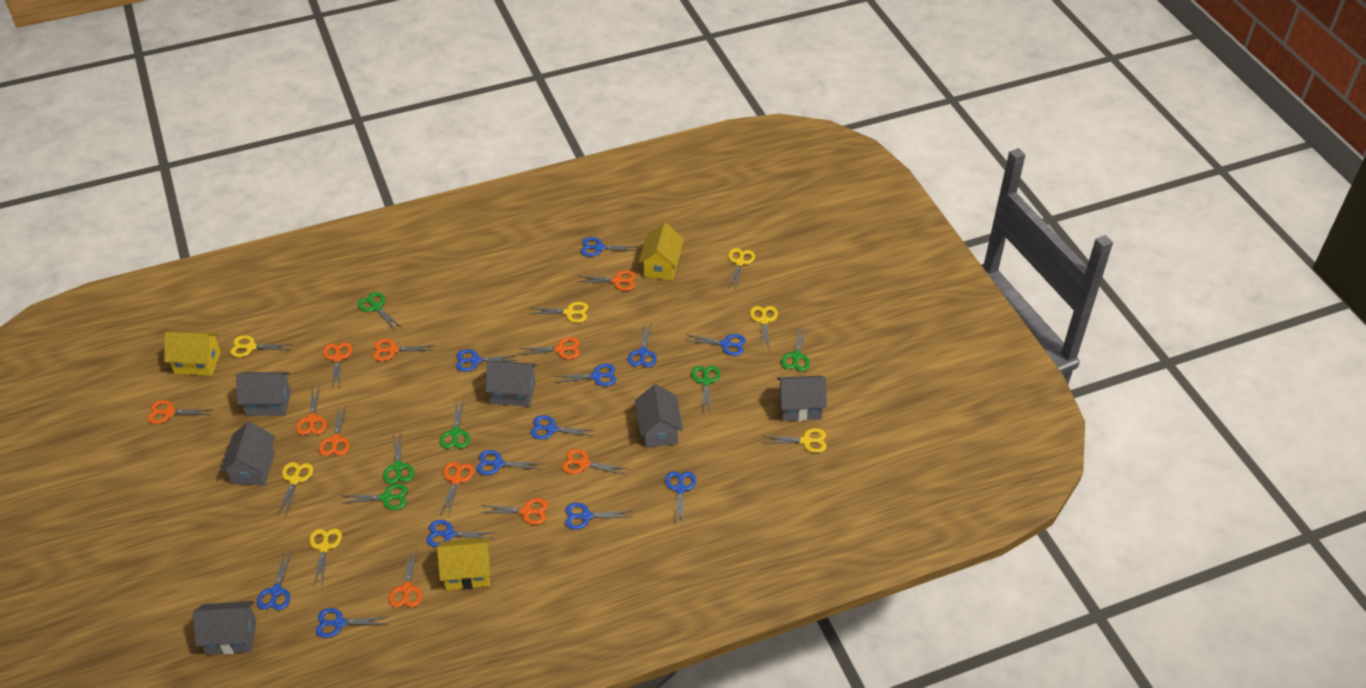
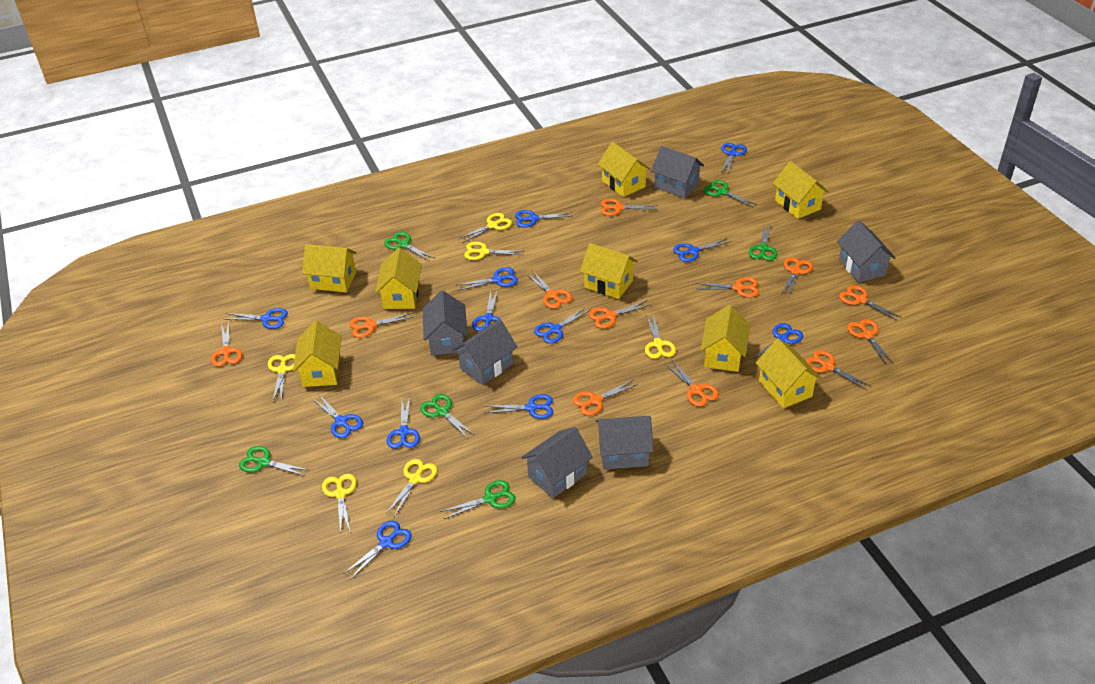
orange scissors: [148,400,213,424] [296,385,327,435] [319,406,349,456] [323,342,352,389] [373,339,435,361] [389,549,422,607] [440,462,474,517] [480,498,548,525] [519,337,580,359] [562,449,627,475] [577,270,636,291] = 11 -> [211,322,242,367] [349,313,414,338] [526,270,572,309] [573,380,638,416] [589,300,651,329] [601,199,658,216] [665,361,719,407] [696,277,759,297] [781,257,813,297] [806,350,871,390] [839,285,900,321] [847,319,894,364] = 12
yellow house: [164,331,221,376] [437,537,490,590] [639,222,684,280] = 3 -> [293,321,341,387] [302,244,357,292] [375,248,422,309] [580,243,638,299] [597,142,651,197] [701,305,750,372] [756,339,822,408] [773,161,829,219] = 8
yellow scissors: [230,335,291,357] [277,462,313,517] [310,528,342,587] [528,302,588,323] [728,248,755,287] [750,306,778,350] [762,428,827,453] = 7 -> [268,354,295,402] [322,474,357,533] [386,459,437,517] [458,213,512,243] [464,242,523,260] [645,313,676,359] = 6

